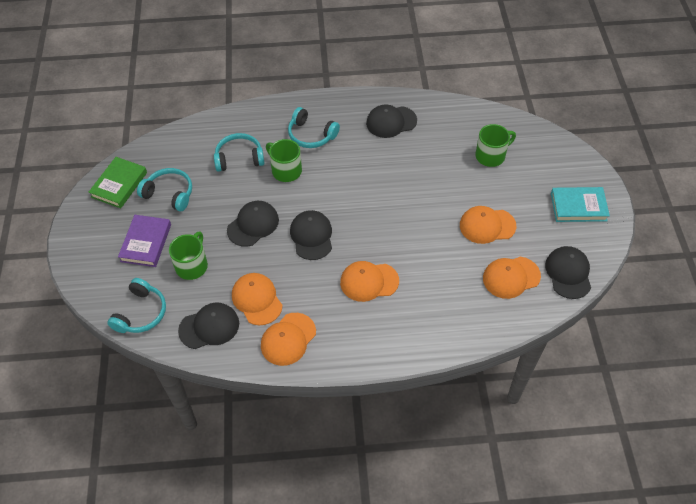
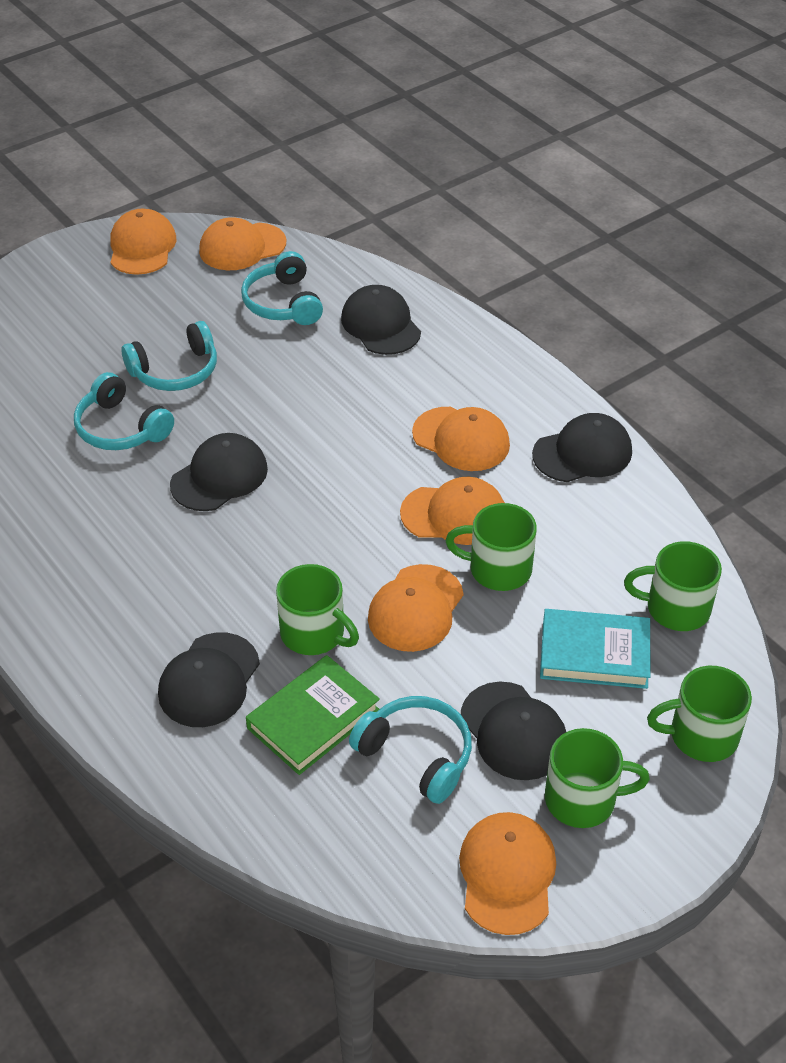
green mug: [169,231,208,280] [266,139,302,182] [475,124,516,167] = 3 -> [276,564,359,655] [445,503,537,591] [545,728,650,828] [624,541,722,631] [647,666,752,762] = 5
orange cap: [232,273,283,325] [261,313,316,366] [340,261,399,302] [460,206,516,244] [483,257,541,299] = 5 -> [110,209,177,275] [199,217,286,270] [368,564,464,652] [400,477,505,545] [412,407,510,471] [459,812,556,935] = 6
purple book: [118,215,171,267] = 1 -> none = 0

